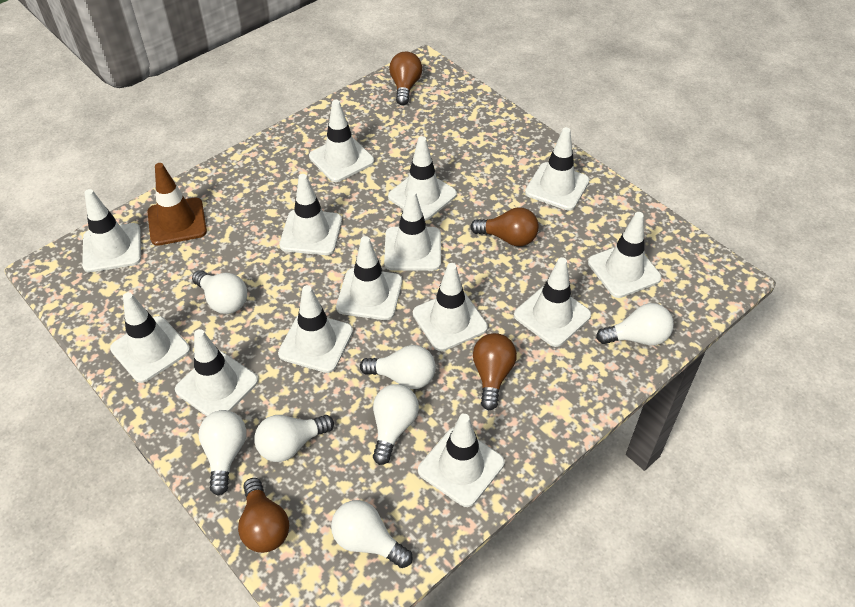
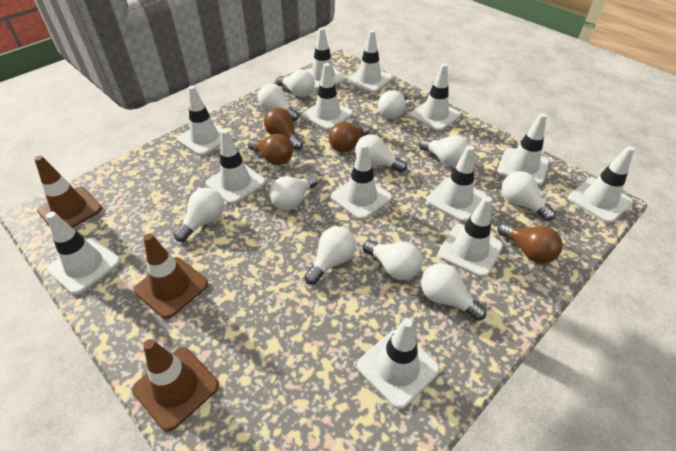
brown traffic cone: [147,163,207,246] = 1 -> [34,156,102,228] [132,339,219,432] [134,234,208,319] = 3
white light bulb: [192,270,247,314] [198,410,246,496] [254,415,334,462] [331,500,413,568] [360,345,436,389] [373,384,419,465] [596,303,674,346] = 7 -> [174,188,224,242] [258,84,299,121] [270,175,318,210] [276,70,315,97] [304,226,356,285] [355,134,407,172] [363,240,422,280] [378,90,407,119] [419,135,469,167] [421,263,486,321] [502,171,556,221] = 11
white traffic cone: [82,189,141,272] [110,292,190,383] [175,329,258,416] [278,285,353,373] [280,174,342,255] [309,100,374,182] [336,236,402,320] [384,190,441,271] [388,136,457,220] [413,263,488,351] [418,414,505,507] [514,258,591,347] [525,127,590,210] [588,212,662,298] = 14 -> [46,212,121,295] [177,86,232,156] [206,129,266,205] [302,63,353,131] [306,27,345,90] [331,143,392,220] [347,30,392,93] [357,318,440,409] [410,63,461,131] [426,145,487,222] [438,196,503,278] [497,113,549,186] [568,146,634,223] = 13

